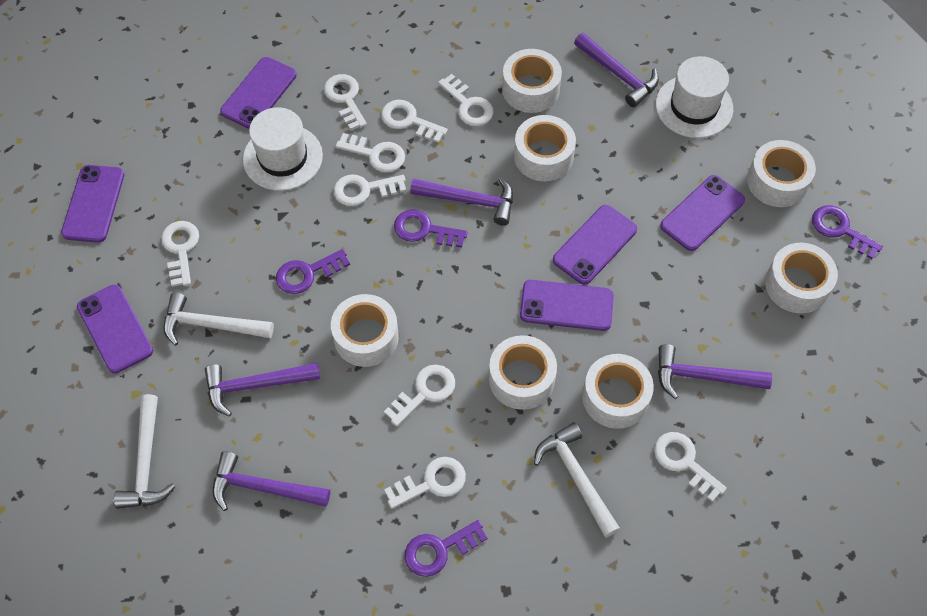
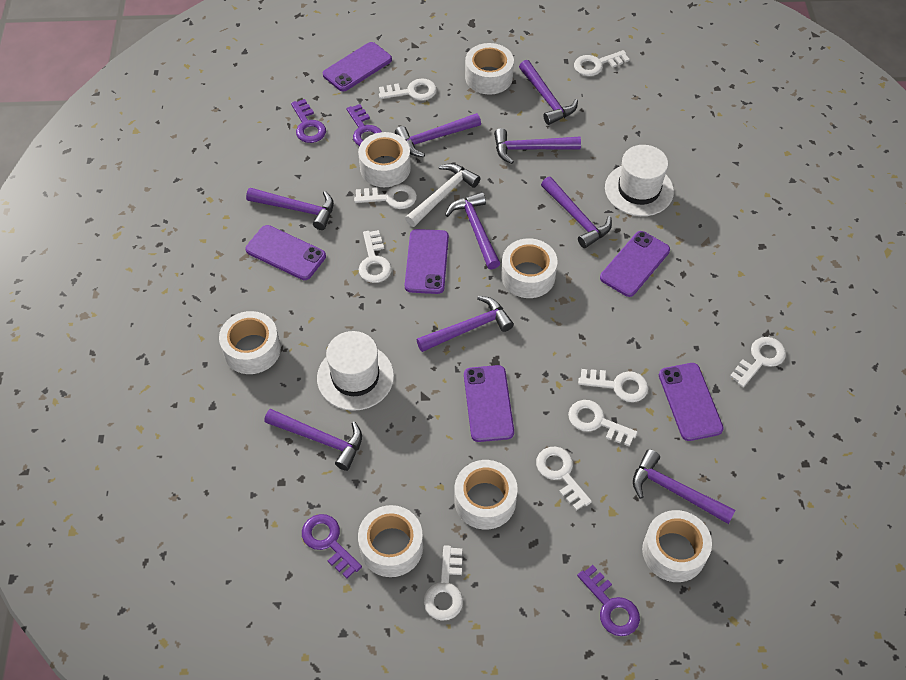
purple hammer: [205,363,320,416] [213,451,330,511] [410,177,513,226] [574,33,659,107] [658,344,772,399] = 5 -> [246,188,334,230] [264,409,362,471] [395,113,481,157] [416,296,514,352] [445,192,500,270] [494,128,581,164] [519,60,578,125] [541,177,612,248] [633,449,736,524] = 9
white hammer: [114,394,175,509] [163,293,274,346] [534,422,620,538] = 3 -> [405,163,481,227] = 1

